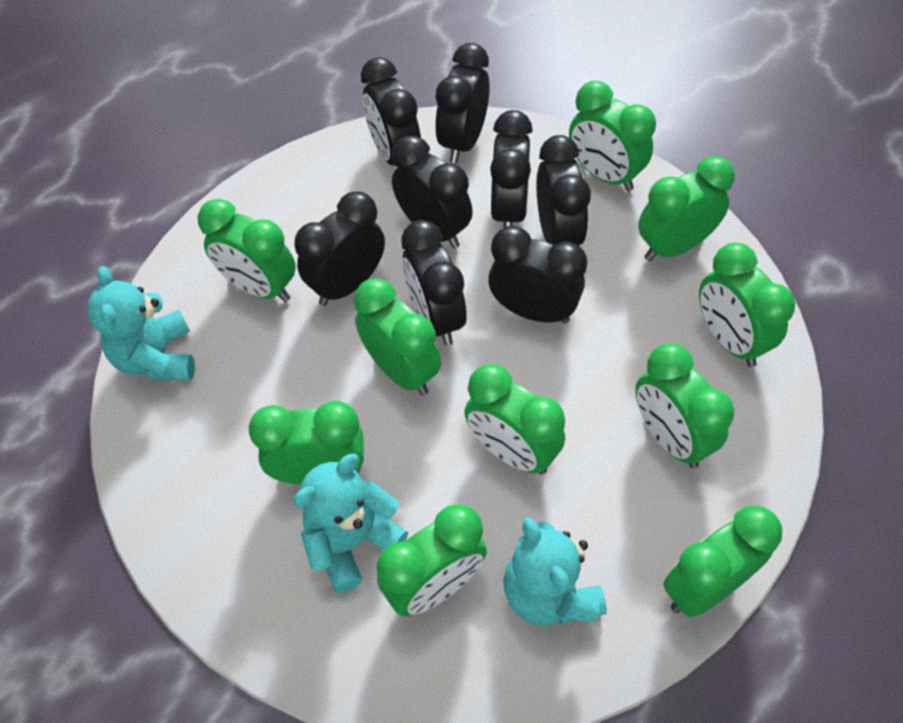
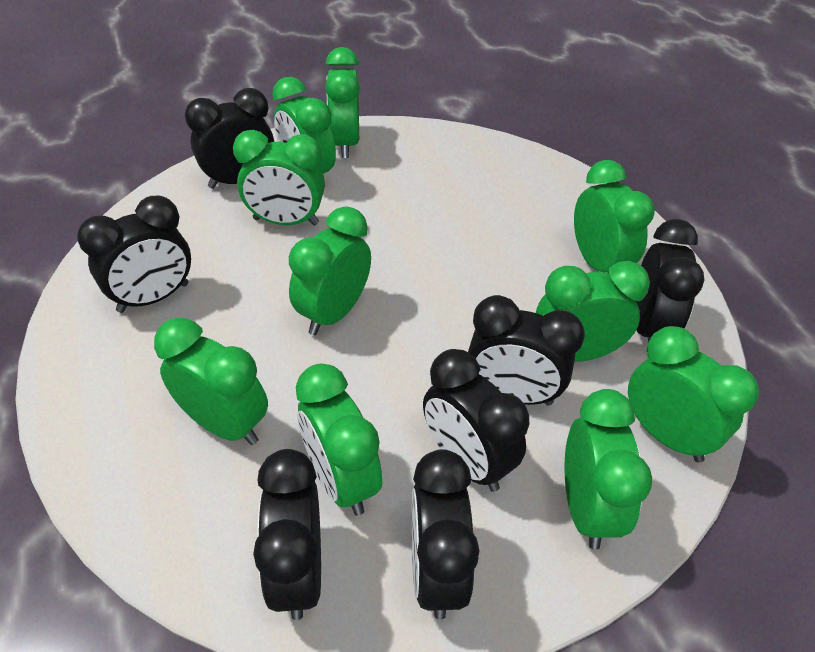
black clock: [294,192,385,306] [361,57,421,165] [392,136,473,249] [401,220,467,345] [435,43,490,163] [488,226,587,324] [490,110,533,228] [536,135,591,245] = 8 -> [77,196,191,313] [185,88,274,189] [253,449,321,620] [411,449,479,620] [423,349,529,492] [468,295,585,406] [636,219,704,342] = 7
turquoise teddy bear: [87,266,195,380] [293,454,408,593] [504,518,607,626] = 3 -> none = 0

